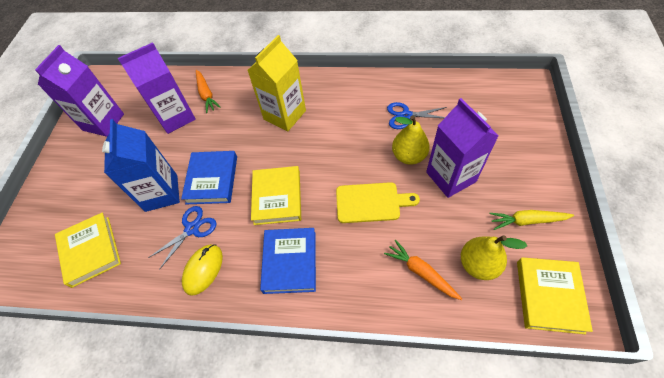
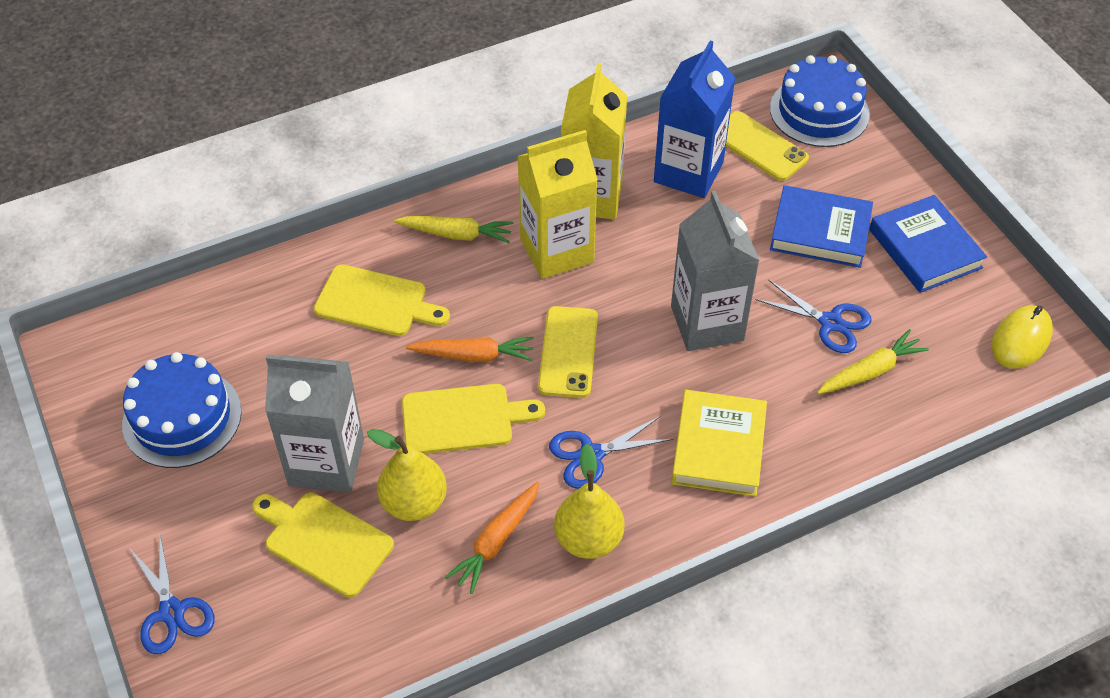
blue cake: none = 0 -> [122,352,242,468] [770,55,870,147] = 2
blue scissors: [148,206,217,270] [387,102,447,129] = 2 -> [130,535,215,654] [549,416,673,489] [755,279,872,353] = 3
grey carton: none = 0 -> [265,355,364,493] [671,191,760,351] = 2
purple carton: [35,45,124,137] [118,42,196,134] [426,98,498,198] = 3 -> none = 0
yellow book: [55,212,121,288] [251,166,301,225] [517,257,593,335] = 3 -> [671,390,767,497] = 1
yellow carrot: [489,210,574,230] = 1 -> [394,216,513,243] [817,329,929,394] = 2
yellow carton: [247,35,306,131] = 1 -> [517,130,598,279] [561,63,627,219] = 2
yellow cutting board: [336,182,420,223] = 1 -> [252,492,394,598] [314,264,450,336] [402,384,545,454] = 3
yellow phone: none = 0 -> [538,306,598,398] [726,111,809,181] = 2

